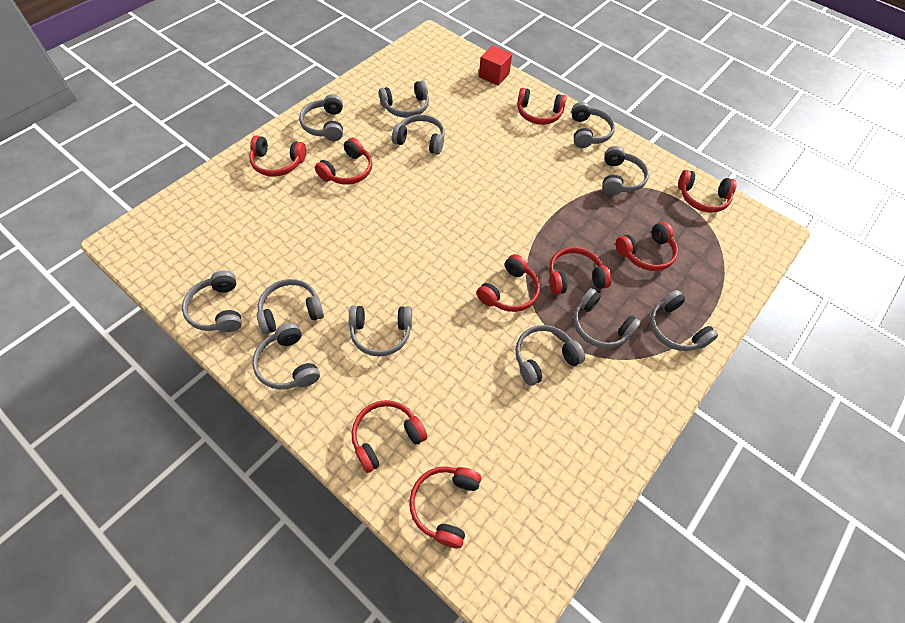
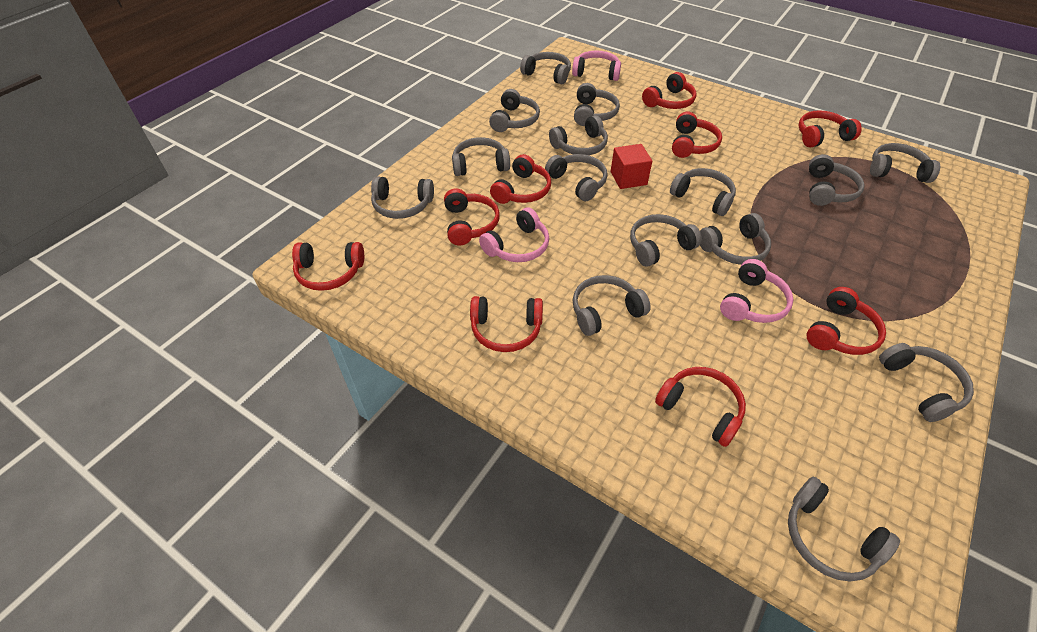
grey headphones: [182,271,242,332] [252,323,320,390] [257,279,324,334] [299,94,343,141] [349,305,412,357] [379,80,429,118] [392,114,445,155] [515,325,585,386] [571,102,615,148] [574,288,641,348] [602,146,649,195] [650,290,718,351] = 12 -> [371,176,434,219] [452,137,510,176] [489,89,540,132] [520,52,571,84] [545,154,607,201] [549,115,608,155] [573,275,651,336] [574,83,620,126] [630,214,702,267] [670,168,736,216] [700,213,771,265] [788,477,900,582] [809,154,865,206] [870,143,940,183] [879,343,974,422] = 15
pink headphones: none = 0 -> [479,207,549,262] [572,50,621,81] [720,259,793,323] = 3

